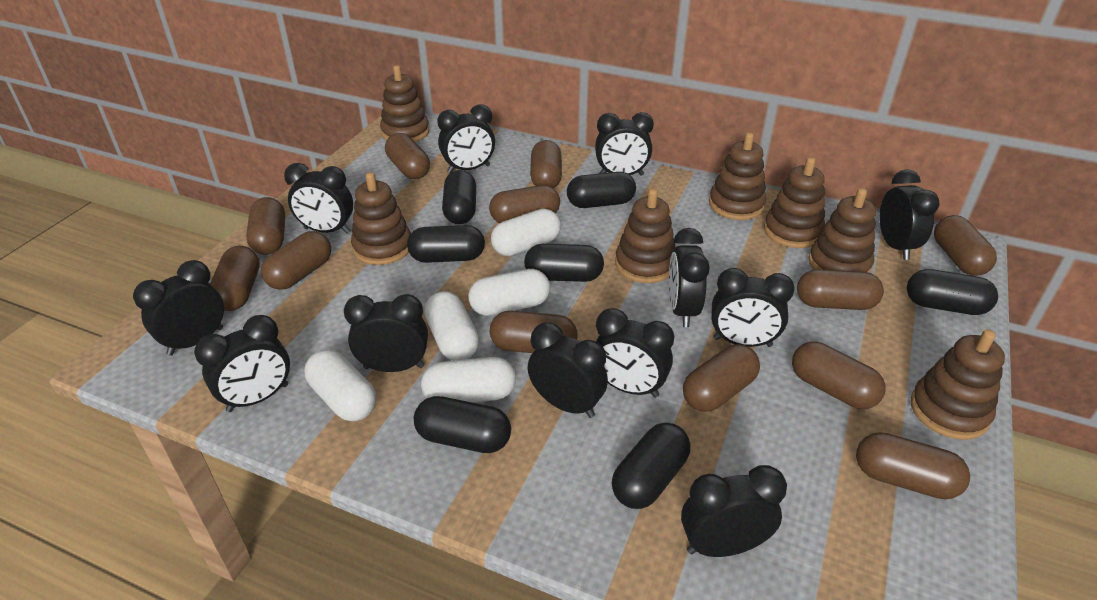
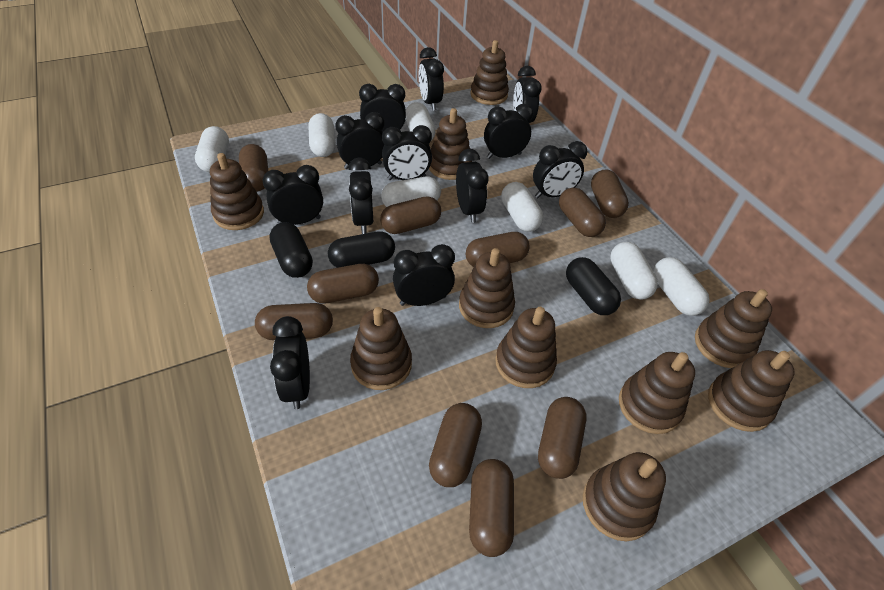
black capsule: [407,225,485,263] [414,396,511,453] [442,170,476,224] [524,244,604,282] [567,172,636,208] [612,422,690,509] [907,269,998,315] = 7 -> [269,222,313,278] [328,231,395,268] [566,257,621,315] = 3
brown capsule: [210,246,260,311] [246,197,285,255] [261,231,331,290] [385,133,430,179] [489,185,560,223] [490,311,578,353] [530,140,562,188] [683,344,760,412] [792,341,885,409] [797,269,884,310] [856,432,970,500] [934,215,997,276] = 12 -> [239,144,268,192] [255,303,333,340] [307,264,379,304] [380,196,441,234] [429,403,482,487] [466,232,529,267] [469,459,514,557] [538,397,587,479] [559,187,606,237] [591,169,629,218] = 10
brown stacking toy: [351,172,411,265] [380,65,429,142] [615,188,675,283] [709,132,766,220] [764,157,825,248] [808,188,876,273] [911,329,1005,440] = 7 -> [210,153,264,230] [350,307,412,390] [429,108,472,180] [459,248,515,328] [470,40,509,105] [495,307,557,388] [583,452,666,541] [619,352,695,434] [695,289,772,368] [708,350,795,432] = 10
white capsule: [304,349,376,421] [421,357,516,403] [424,291,479,361] [468,269,550,316] [491,209,561,256] = 5 -> [195,126,229,172] [309,113,336,157] [381,177,441,207] [406,102,436,141] [501,182,543,232] [610,242,658,299] [653,257,709,316] = 7

